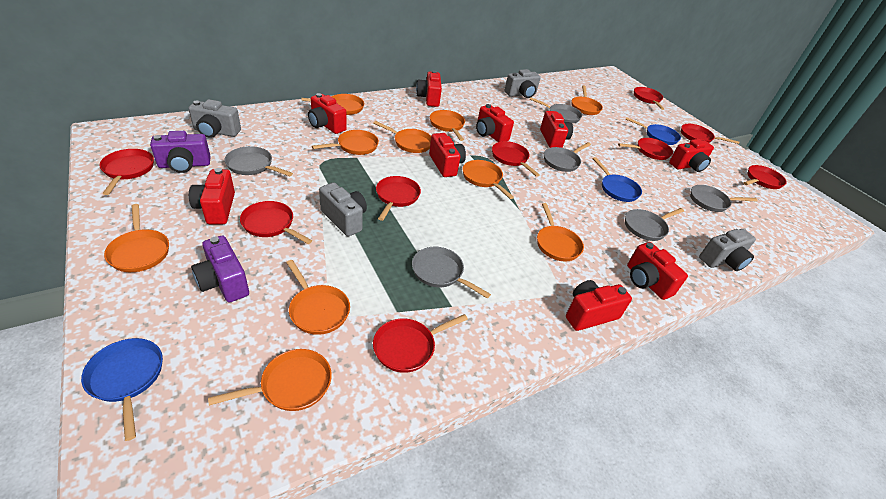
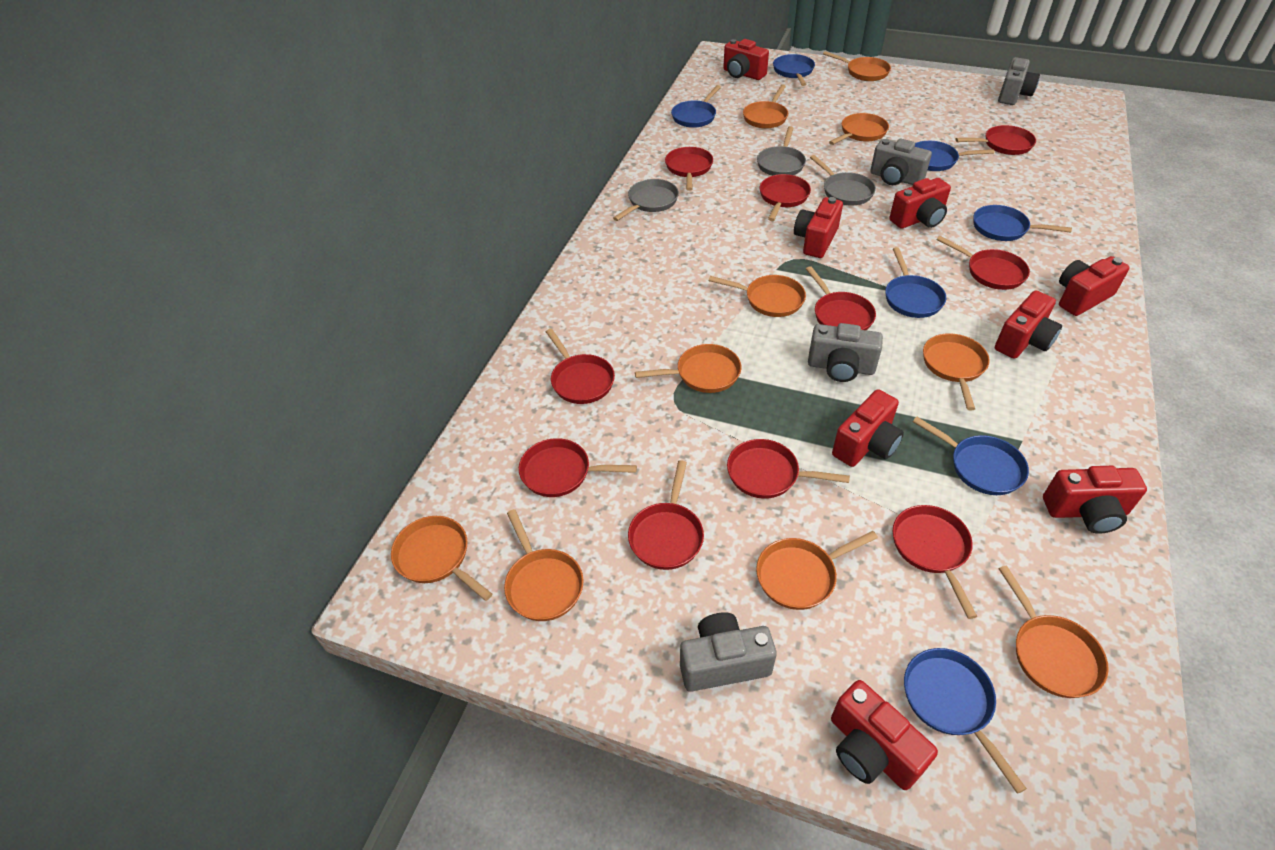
blue pan: [81,338,163,441] [593,157,642,202] [626,117,681,145] = 3 -> [671,85,721,128] [773,54,815,86] [885,247,946,318] [904,648,1027,794] [913,417,1029,495] [915,141,994,171] [973,205,1072,241] = 7
grey pan: [225,146,293,176] [412,247,491,299] [529,97,582,123] [544,142,591,172] [625,208,684,241] [690,185,758,212] = 6 -> [613,179,679,221] [757,126,806,176] [810,155,876,206] = 3
purple camera: [150,131,211,173] [191,236,249,302] = 2 -> none = 0
red camera: [189,168,235,224] [308,93,347,134] [416,70,442,107] [429,133,466,177] [476,104,514,142] [540,111,573,148] [566,280,632,331] [627,242,688,300] [669,139,714,172] = 9 -> [723,39,769,80] [794,197,843,258] [831,680,938,790] [832,389,904,467] [889,178,951,229] [995,290,1062,359] [1043,466,1147,534] [1059,256,1130,316] = 8
red pan: [99,149,154,195] [240,201,312,244] [373,314,468,373] [376,176,421,221] [492,141,540,177] [618,138,673,160] [634,87,665,110] [681,124,739,144] [743,165,787,189] = 9 -> [519,438,637,497] [546,329,615,404] [628,460,704,570] [665,147,713,191] [727,439,850,499] [760,174,811,221] [806,266,876,330] [893,505,978,619] [937,236,1030,290] [955,125,1036,155] = 10

